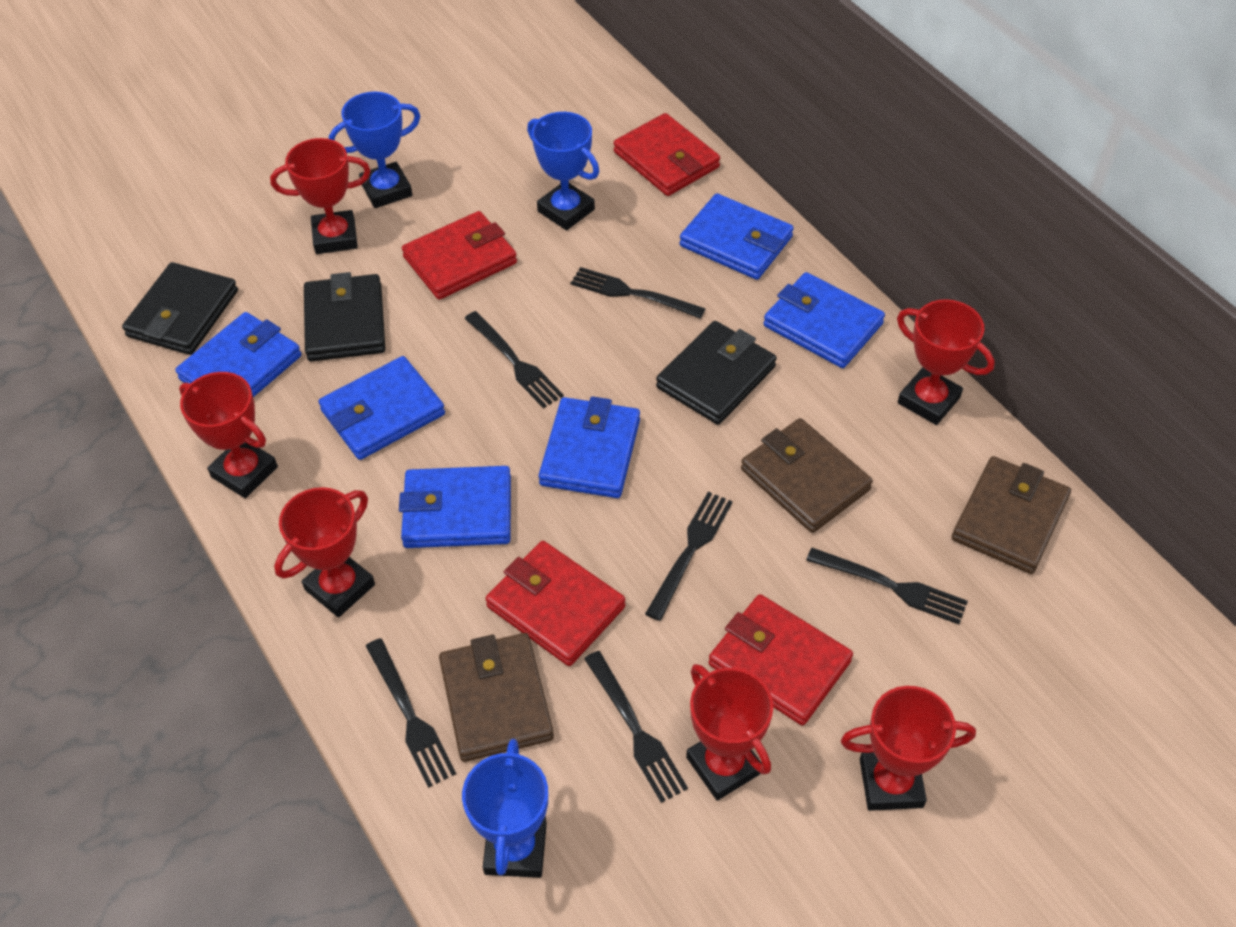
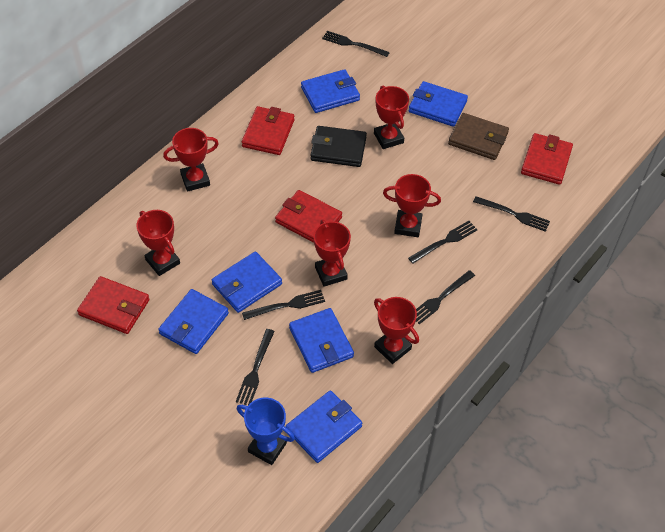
black wallet: [122,262,238,355] [304,272,385,361] [656,321,777,425] = 3 -> [310,126,367,167] = 1
blue trophy: [329,92,420,208] [462,739,548,878] [527,112,599,230] = 3 -> [237,398,295,465] = 1
brown wallet: [439,633,554,762] [741,418,873,533] [952,456,1071,574] = 3 -> [448,113,509,160] = 1

